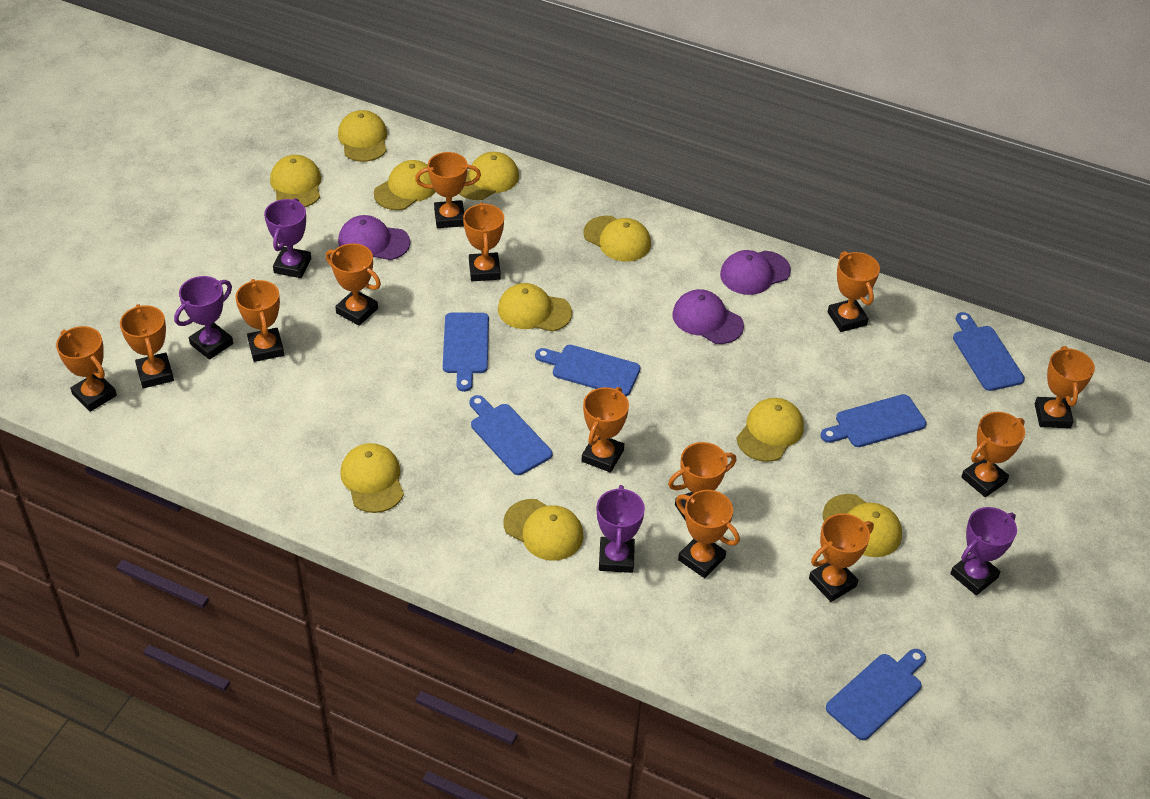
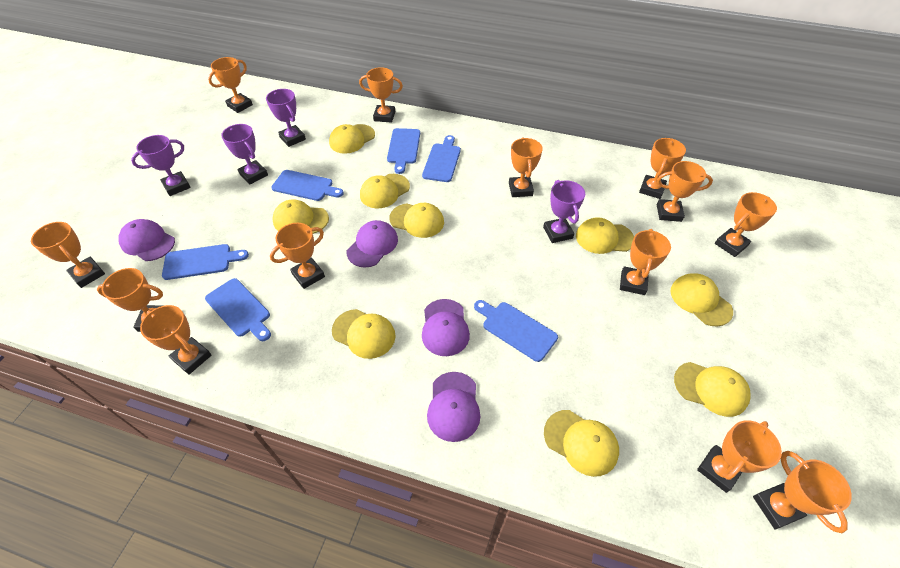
purple cap: [338,215,410,260] [672,289,744,344] [720,250,791,295] = 3 -> [118,219,175,261] [347,220,398,268] [422,299,470,356] [427,372,480,442] = 4
yellow cap: [270,155,321,207] [338,110,387,162] [340,443,404,513] [374,160,436,210] [459,152,519,200] [498,283,572,332] [503,499,584,561] [583,216,651,262] [737,398,804,462] [823,494,902,557] = 10 -> [272,199,329,234] [329,124,375,154] [332,309,396,359] [360,174,410,208] [389,203,444,238] [544,410,619,477] [576,217,634,254] [671,273,733,327] [674,362,751,417] = 9

